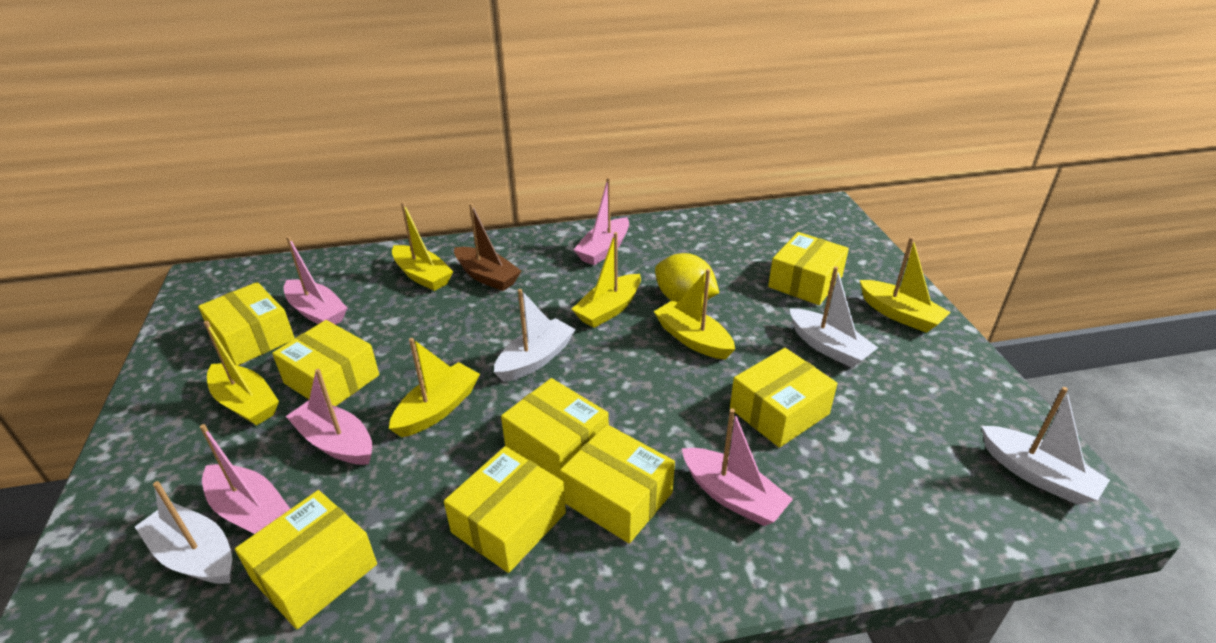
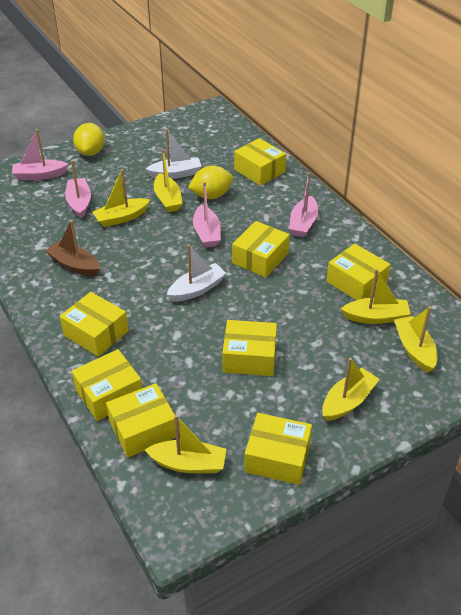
pink boat: [200,424,290,534] [284,236,347,325] [286,369,372,465] [573,177,629,265] [682,408,793,526] = 5 -> [12,129,68,180] [65,160,91,219] [193,182,221,248] [289,172,318,237] = 4
white boat: [135,481,232,584] [494,289,576,382] [789,266,878,368] [982,387,1110,505] = 4 -> [146,129,201,179] [167,244,226,302] = 2
yellow lemon: [655,253,719,302] = 1 -> [73,123,105,156] [188,166,233,199] = 2

